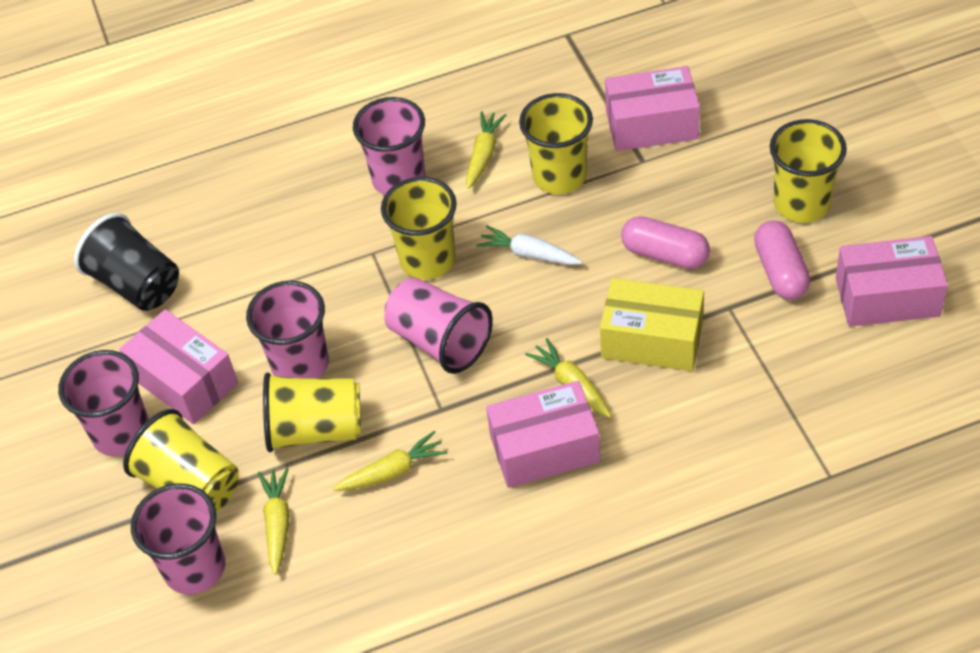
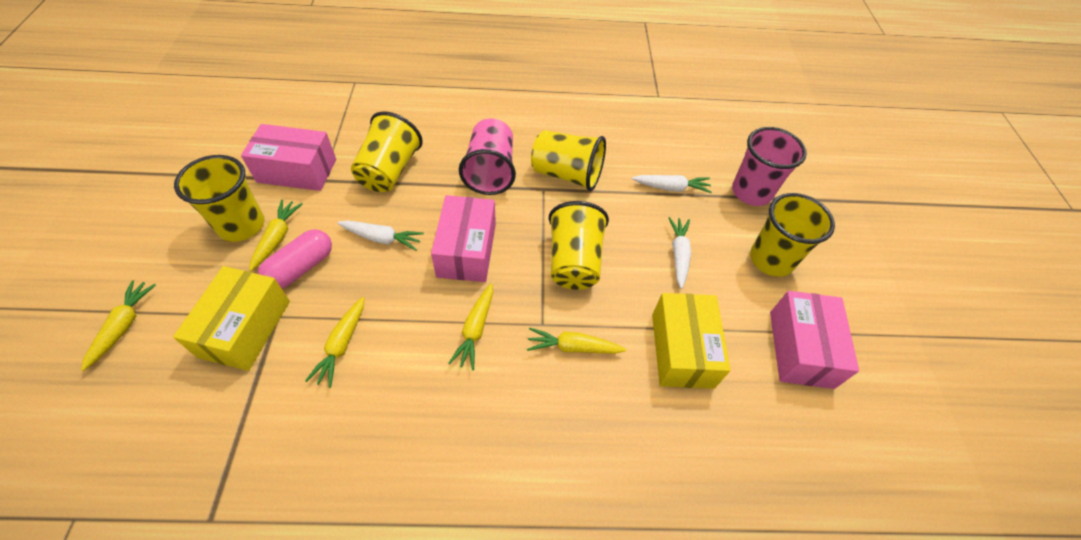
black cup: [74,213,179,311] = 1 -> none = 0
pink box: [119,309,238,424] [486,381,600,488] [605,66,700,151] [836,236,948,327] = 4 -> [241,124,336,191] [431,195,496,282] [770,291,859,389] = 3
pink capsule: [621,216,710,269] [754,221,811,300] = 2 -> [258,229,332,289] = 1
pink cup: [58,350,149,457] [131,483,225,594] [246,281,329,378] [353,97,425,195] [384,277,493,374] = 5 -> [459,118,516,195] [732,127,807,206] = 2
white carrot: [476,225,582,265] = 1 -> [337,220,424,251] [632,175,712,193] [668,217,691,289] = 3
yellow box: [600,278,704,371] = 1 -> [173,266,290,371] [652,293,731,389] = 2
yellow carrot: [258,468,289,575] [333,431,447,491] [466,111,506,189] [525,338,612,418] = 4 -> [81,280,156,371] [249,200,302,271] [305,297,365,388] [448,283,493,370] [527,327,626,354] = 5

